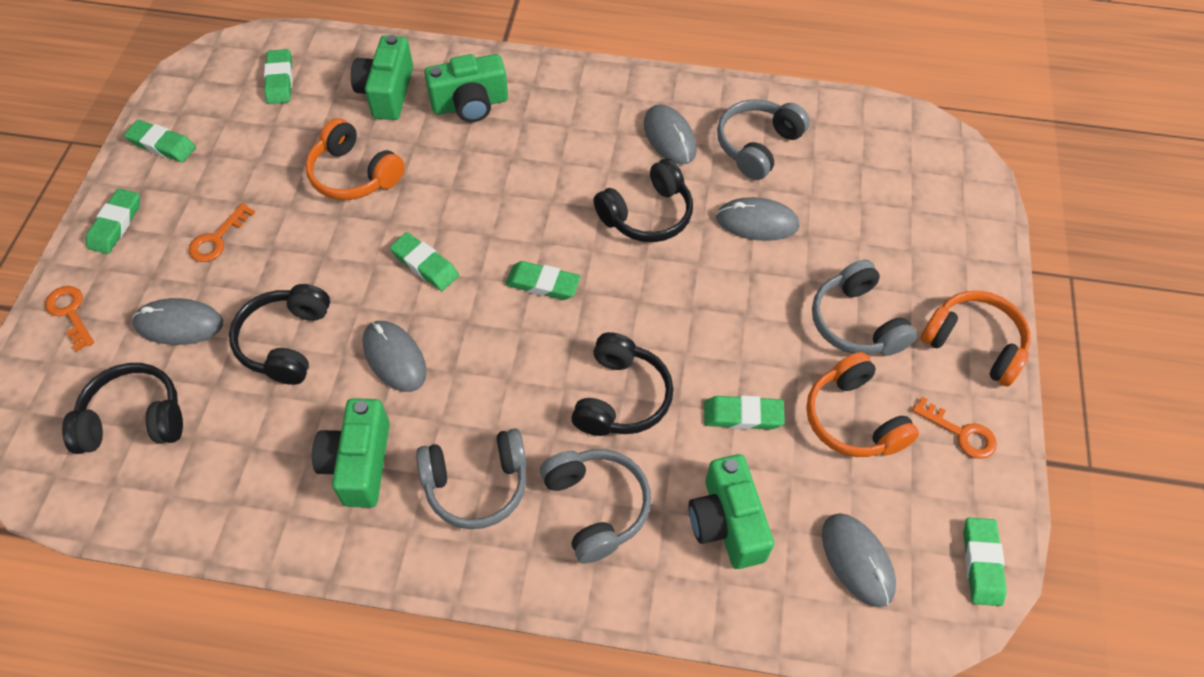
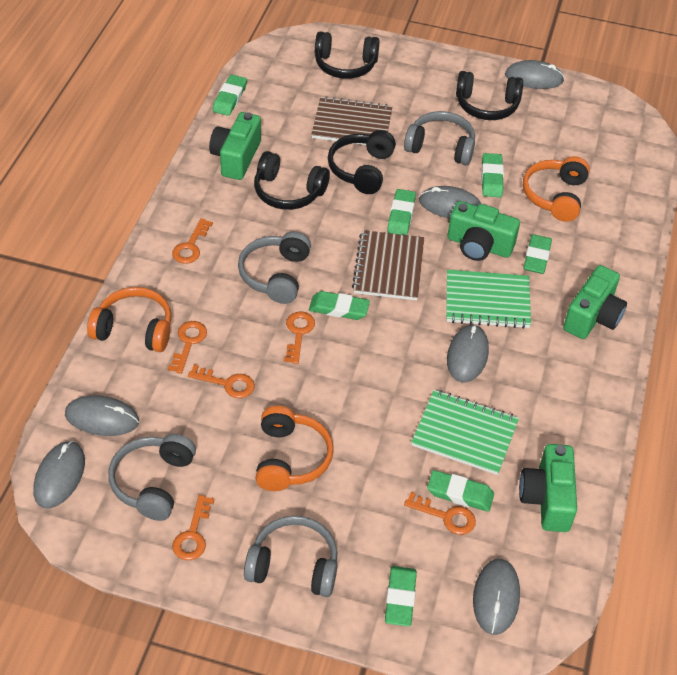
brown notebook: none = 0 -> [311,96,393,145] [352,230,424,301] = 2
green notebook: none = 0 -> [411,390,519,475] [446,270,531,329] = 2
grey mouse: [132,298,223,345] [362,321,427,392] [644,104,697,165] [716,197,800,241] [822,513,896,607] = 5 -> [34,441,85,509] [65,395,139,436] [419,186,482,218] [447,324,489,382] [473,559,520,635] [505,60,565,89] = 6
orange key: [45,286,94,351] [189,203,255,262] [912,397,997,459] = 3 -> [168,321,207,374] [172,218,213,264] [172,495,214,560] [188,364,255,398] [284,312,315,364] [404,492,476,535] = 6

